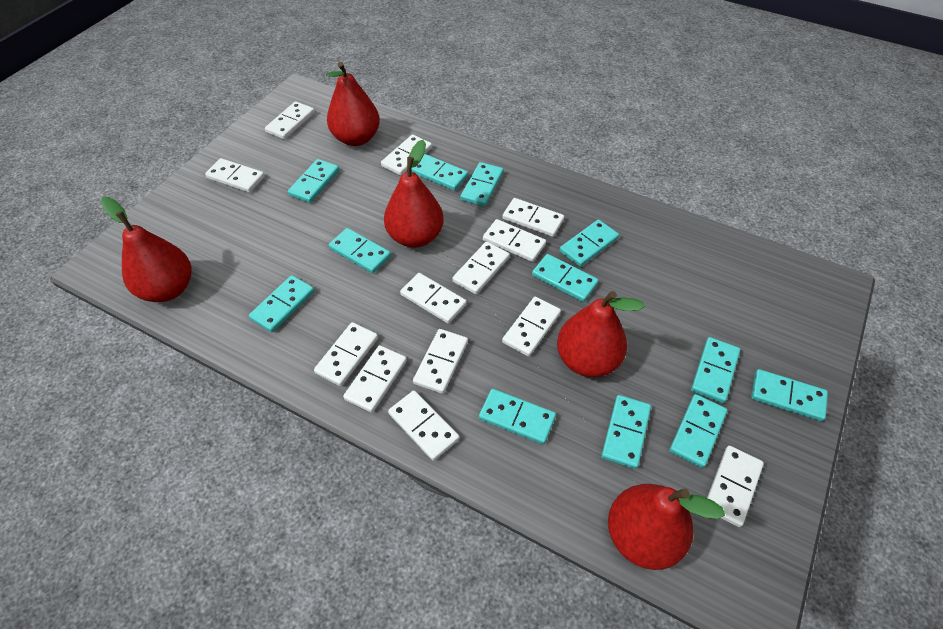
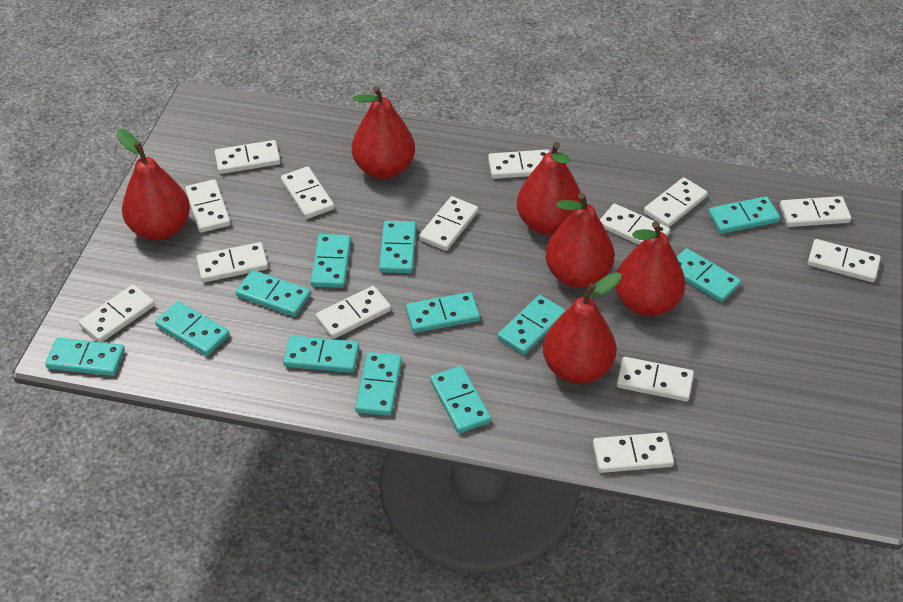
red pear: [101,197,191,302] [326,62,380,146] [384,140,444,248] [557,291,645,377] [608,484,725,570] = 5 -> [116,129,190,241] [352,86,415,179] [517,142,582,235] [543,272,622,384] [545,193,615,288] [615,221,685,316] = 6
white domino: [205,158,265,192] [265,101,315,139] [314,322,378,386] [343,345,407,413] [381,135,432,175] [388,390,459,461] [400,273,467,324] [413,329,468,394] [452,242,510,294] [483,219,546,262] [502,198,564,237] [502,297,561,357] [707,446,764,527] = 13 -> [79,285,155,342] [185,179,231,233] [196,242,268,282] [215,140,281,174] [281,167,334,219] [316,286,391,339] [419,196,478,251] [488,149,550,179] [593,432,674,473] [600,203,670,245] [617,357,694,402] [644,177,708,227] [780,196,851,227] [808,239,881,282] = 14

